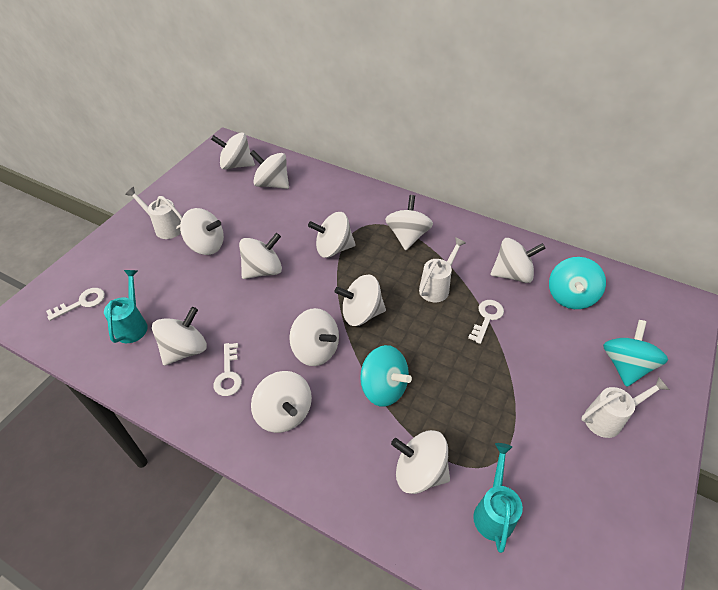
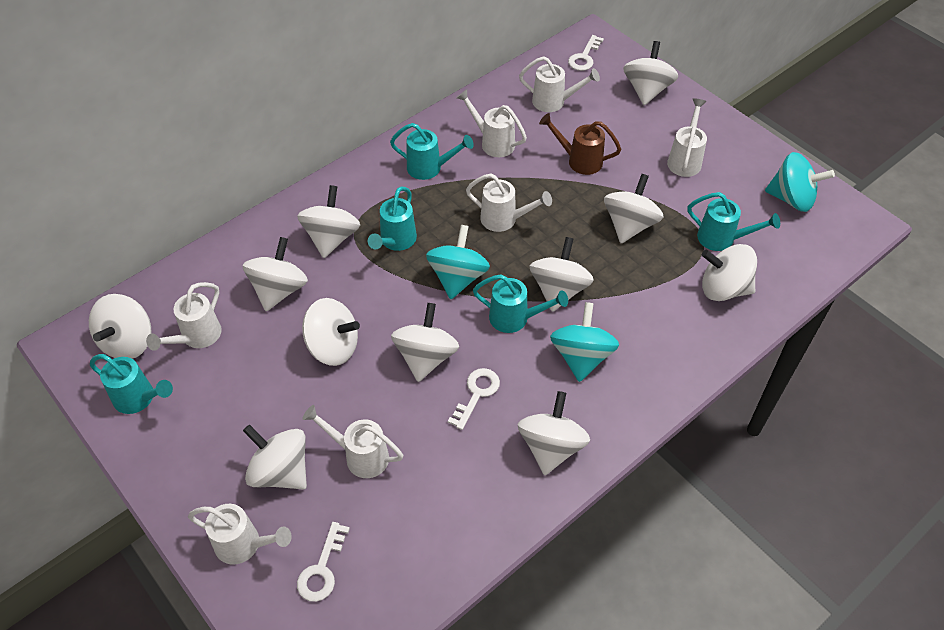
brown watering can: none = 0 -> [539,113,621,175] = 1
turquoise watering can: [104,270,148,343] [473,443,523,553] = 2 -> [90,354,173,414] [368,187,417,251] [390,123,474,180] [473,274,568,333] [687,192,780,251] = 5
white spinning top: [152,307,207,366] [180,208,224,255] [211,132,255,170] [239,233,282,279] [250,150,289,189] [251,371,312,433] [289,308,339,366] [308,212,356,258] [334,275,386,326] [385,195,433,250] [391,430,450,494] [491,238,546,283] = 12 -> [89,294,151,359] [242,237,308,311] [243,425,307,489] [297,185,360,258] [302,298,360,366] [391,303,459,382] [518,391,590,475] [530,237,594,312] [604,174,663,243] [623,41,678,105] [702,244,757,301] = 11
white watering can: [125,187,182,239] [419,237,466,303] [581,377,669,438] = 3 -> [146,282,222,351] [188,504,292,565] [302,405,403,478] [457,89,527,157] [466,174,552,232] [519,56,600,112] [667,98,707,177] = 7

